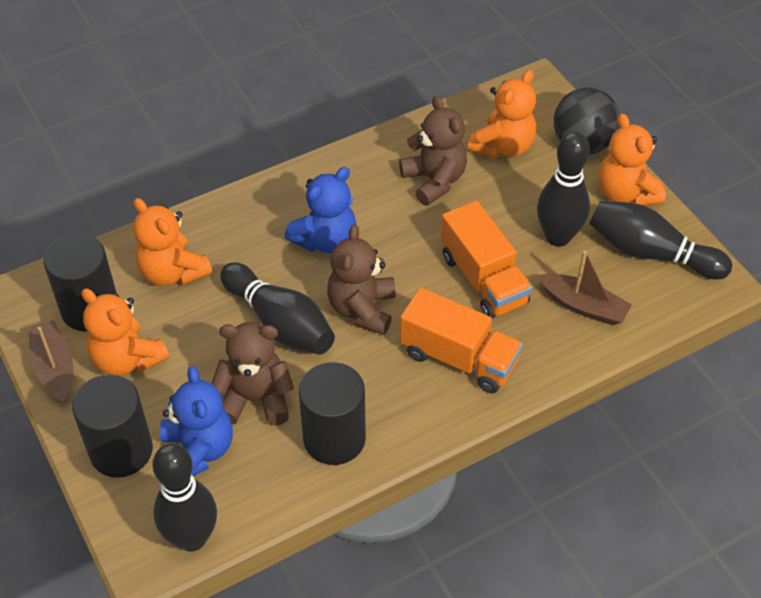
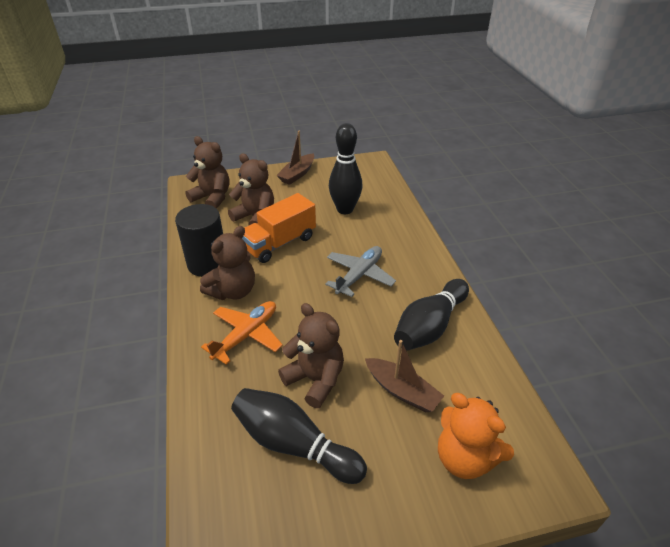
black ball: [554,87,620,154] = 1 -> none = 0
black bowling pin: [152,444,217,552] [220,263,335,355] [537,132,590,247] [589,201,732,279] = 4 -> [231,388,367,484] [329,123,363,214] [394,279,469,350] = 3
black cylinder: [43,233,117,332] [72,374,153,478] [299,362,366,465] = 3 -> [175,204,223,277] = 1
blue teddy bear: [160,366,233,476] [285,167,356,253] = 2 -> none = 0
brown teddy bear: [211,322,294,426] [327,224,396,335] [399,96,467,206] = 3 -> [185,136,229,209] [200,226,255,300] [228,153,274,225] [278,303,344,408] = 4
grey plane: none = 0 -> [325,246,396,297] = 1
orange plane: none = 0 -> [201,301,283,365] = 1
orange teddy bear: [81,288,169,376] [133,198,212,286] [468,70,536,158] [599,113,666,206] = 4 -> [438,393,514,479] = 1
orange truck: [400,287,523,393] [441,201,532,319] = 2 -> [242,193,316,263] = 1

